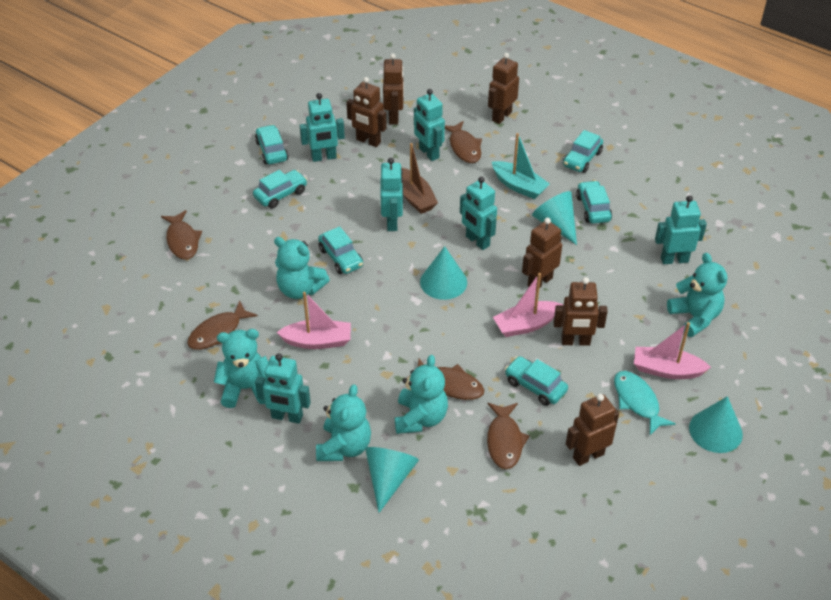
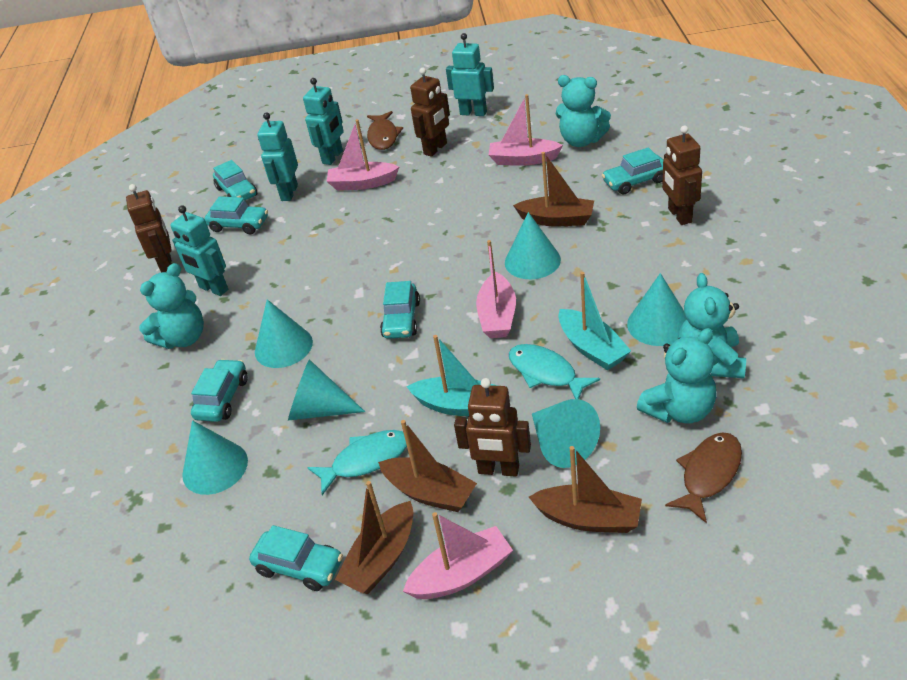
brown boat: [401,143,438,214] = 1 -> [335,481,413,594] [378,420,477,512] [513,152,594,226] [529,446,642,533] = 4
brown fish: [161,210,202,260] [187,301,258,350] [408,359,484,400] [445,121,482,163] [487,403,530,469] = 5 -> [367,111,403,150] [665,432,742,523] = 2
brown robot: [346,77,387,147] [383,53,404,125] [488,53,519,124] [522,218,562,287] [554,277,608,346] [566,394,619,466] = 6 -> [126,184,172,272] [410,68,450,157] [454,378,531,477] [662,125,702,225] = 4
pink boat: [276,292,351,349] [493,273,563,337] [634,322,711,379] = 3 -> [327,119,399,191] [403,512,513,599] [476,240,516,338] [489,94,563,166] = 4
turquoise boat: [492,133,550,199] = 1 -> [406,335,498,416] [558,272,631,370] = 2
turquoise cone: [365,447,419,513] [420,246,467,300] [532,191,577,245] [689,396,743,453] = 4 -> [182,420,248,495] [255,299,313,368] [288,359,365,421] [505,212,561,279] [532,399,600,468] [627,273,686,346] = 6
turquoise fish: [614,371,676,435] = 1 -> [307,430,407,495] [509,344,600,399] = 2
turquoise robot: [255,353,311,424] [300,93,345,162] [380,158,403,231] [414,89,445,161] [460,177,497,250] [655,195,707,264] = 6 -> [170,205,228,296] [257,112,298,201] [303,78,344,165] [446,33,494,116] = 4
turquoise teddy bear: [214,329,268,408] [274,237,330,299] [316,384,371,461] [395,355,448,434] [667,253,727,337] = 5 -> [139,263,204,349] [556,75,611,147] [637,328,717,424] [677,273,746,378] = 4

